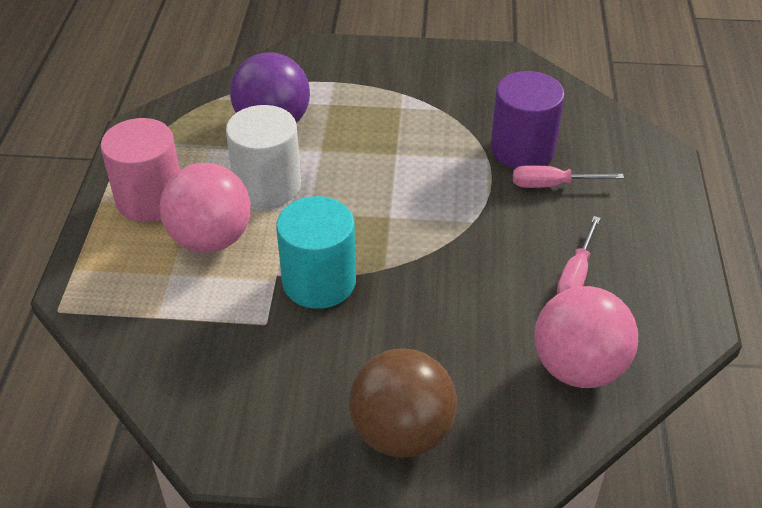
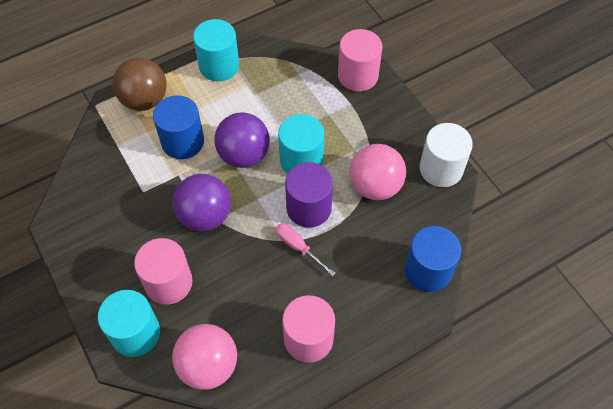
blue cylinder: none = 0 -> [153,95,204,159] [405,226,461,292] = 2
pink cylinder: [101,118,180,222] = 1 -> [134,238,193,305] [282,295,335,363] [338,29,382,92] = 3
pink screwdriver: [513,165,624,188] [557,216,600,294] = 2 -> [276,223,335,276] = 1
purple ball: [230,52,310,123] = 1 -> [173,174,231,231] [215,113,270,168] = 2
turquoise cylinder: [276,196,356,309] = 1 -> [98,290,160,357] [193,19,239,81] [278,114,324,174] = 3

